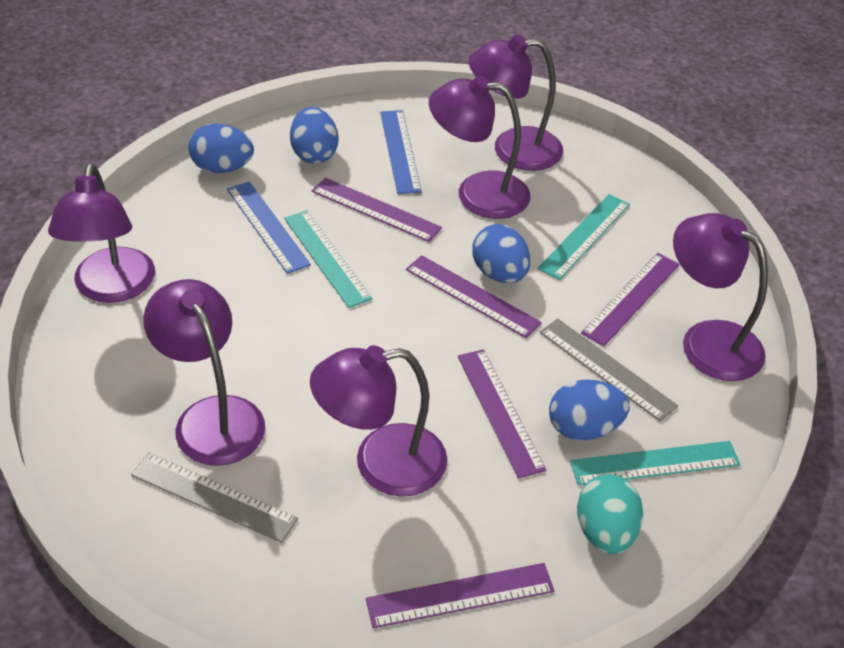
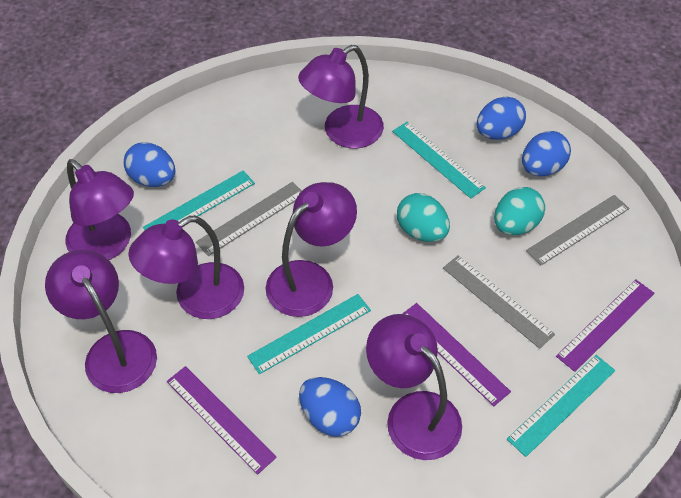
blue ruler: [227,181,311,274] [380,110,422,194] = 2 -> none = 0
grey ruler: [131,453,298,543] [540,319,678,422] = 2 -> [196,182,302,256] [443,255,555,349] [526,195,630,265] = 3
purple ruler: [312,178,442,242] [366,563,554,628] [406,255,542,338] [458,349,546,479] [581,253,680,346] = 5 -> [167,366,277,475] [402,303,511,406] [556,280,655,372] = 3
turquoise egg: [577,474,643,554] = 1 -> [397,193,450,242] [494,187,545,235] = 2
turquoise ruler: [284,210,372,308] [538,194,630,280] [570,441,741,486] = 3 -> [143,171,255,230] [247,294,371,374] [392,122,486,199] [507,355,615,457] = 4

